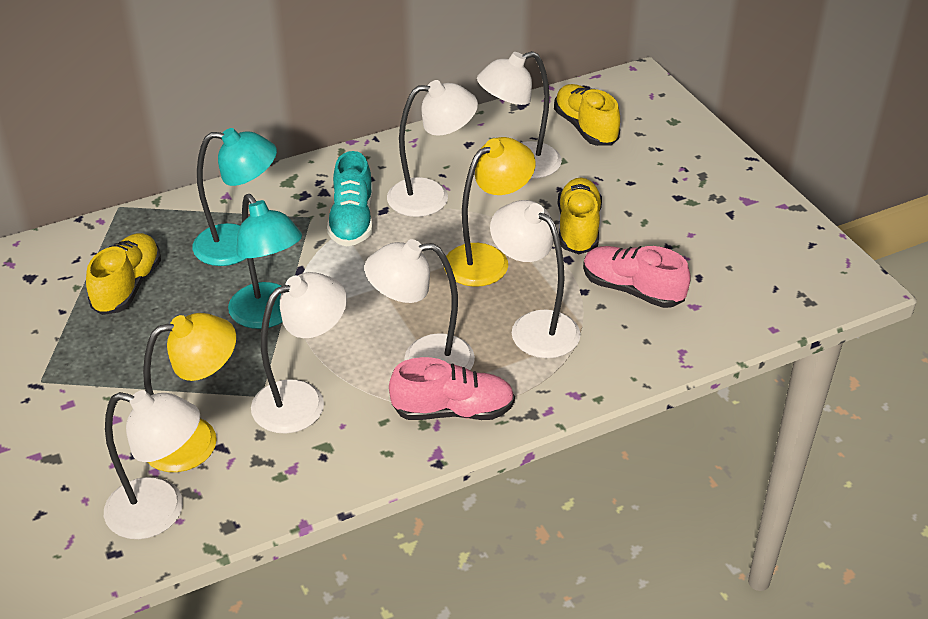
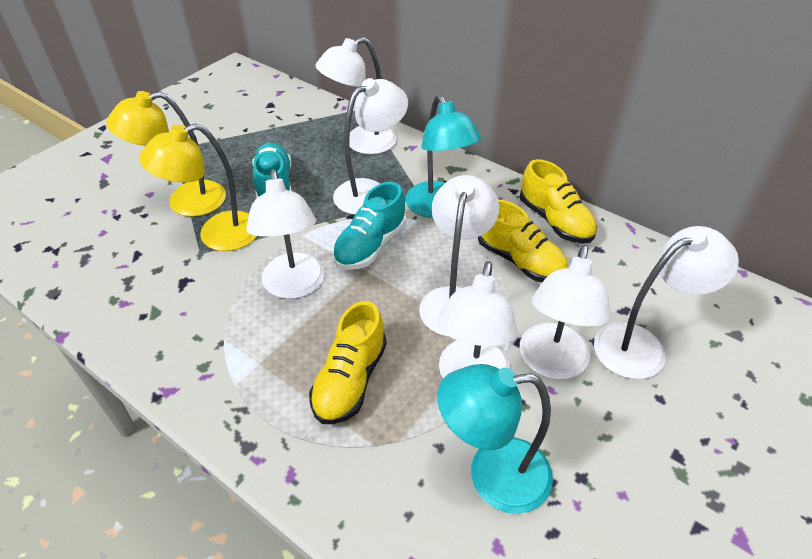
pink shoe: [389,357,515,420] [583,246,691,308] = 2 -> none = 0
turquoise shoe: [327,151,373,247] = 1 -> [252,143,292,198] [332,182,406,270] = 2
white lamp: [104,390,200,539] [251,272,347,434] [364,239,475,370] [387,80,478,217] [477,51,562,178] [490,200,580,358] = 6 -> [246,169,325,299] [315,37,397,154] [333,78,408,215] [419,175,499,337] [437,261,518,378] [520,245,611,380] [594,226,739,379] = 7

